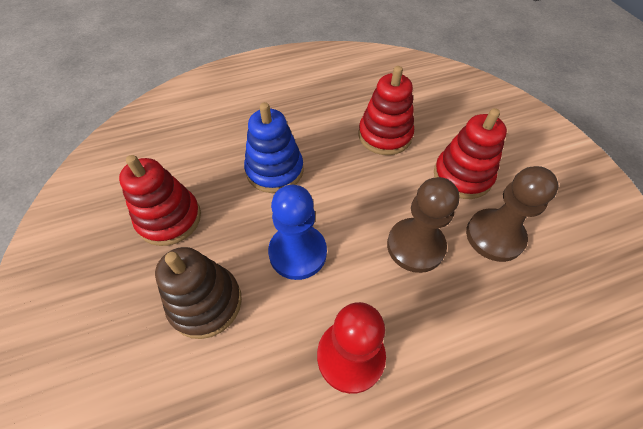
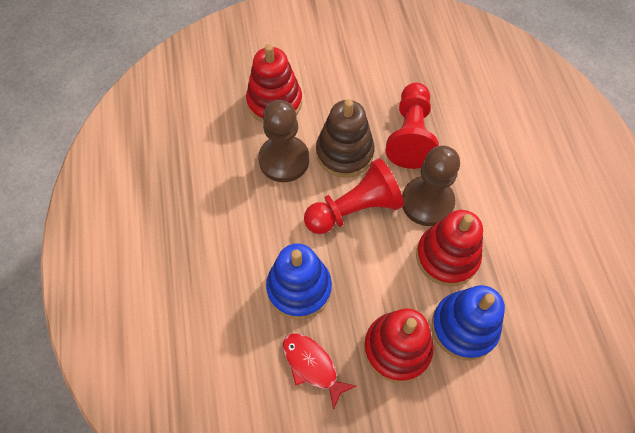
blue pawn: [268,185,327,280] = 1 -> none = 0
blue stacking toy: [244,102,304,193] = 1 -> [266,243,332,319] [432,285,505,360] = 2
red fish: none = 0 -> [283,333,356,410] = 1
red pawn: [317,302,386,394] = 1 -> [304,158,404,234] [385,82,439,169] = 2

